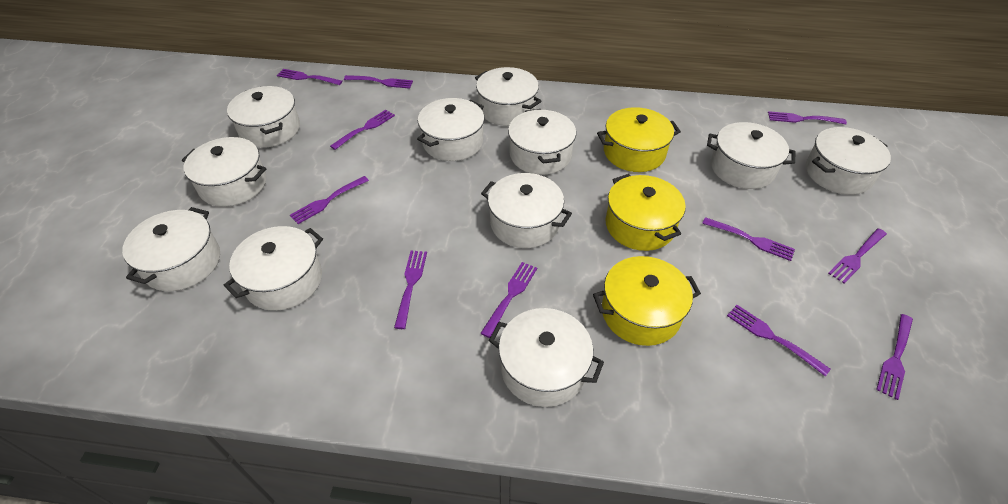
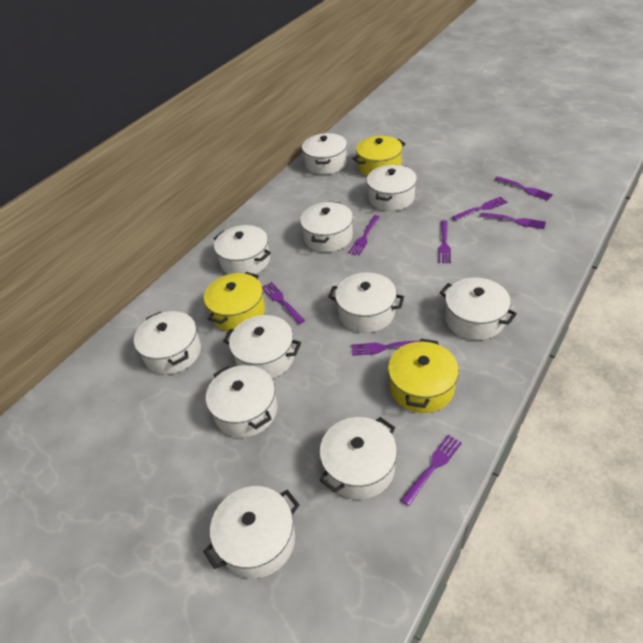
purple fork: [277,69,343,85] [290,176,369,224] [330,110,395,150] [344,75,413,89] [394,251,427,329] [480,262,537,338] [702,217,795,261] [727,305,831,376] [768,111,847,124] [828,228,887,283] [876,314,913,400] = 11 -> [262,282,305,324] [349,215,380,256] [351,340,420,356] [401,434,462,506] [438,220,451,263] [452,197,508,221] [480,213,546,229] [494,176,553,201] = 8

